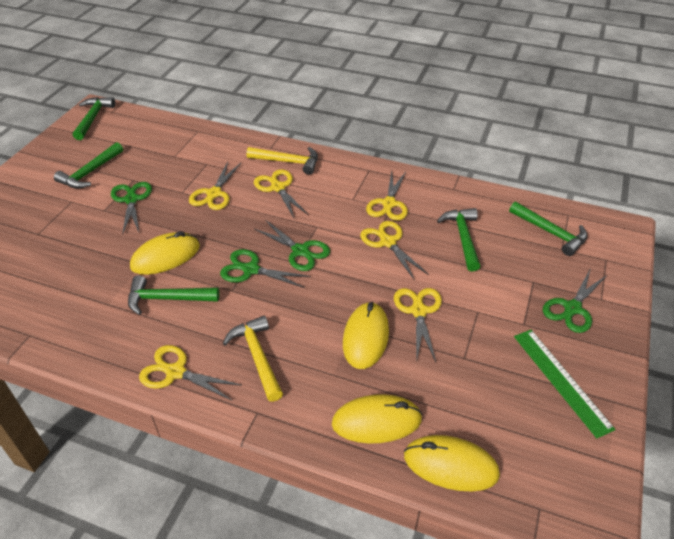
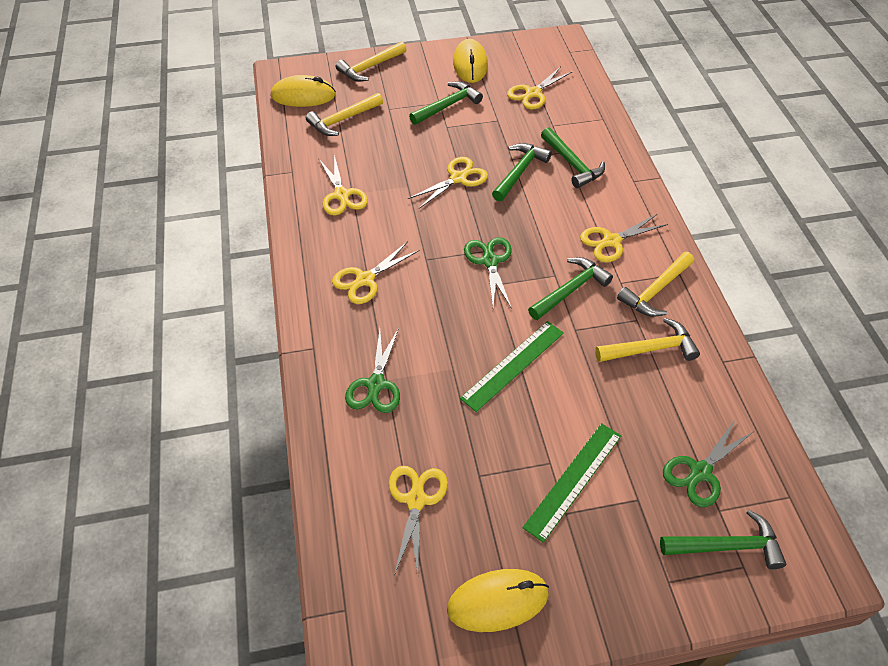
green ruler: [514,330,616,438] = 1 -> [460,321,564,412] [523,423,621,543] = 2
green scissors: [111,182,152,235] [220,249,311,288] [255,220,330,271] [543,268,607,333] = 4 -> [345,328,400,413] [464,237,512,309] [663,419,754,507] = 3
yellow hammer: [223,315,283,402] [246,147,318,175] = 2 -> [306,93,383,136] [336,41,407,82] [595,318,700,362] [617,252,694,317] = 4
yellow mouse: [130,231,200,275] [332,394,423,444] [343,302,389,369] [404,435,500,492] = 4 -> [271,75,336,107] [447,569,549,632] [453,39,488,83] = 3

